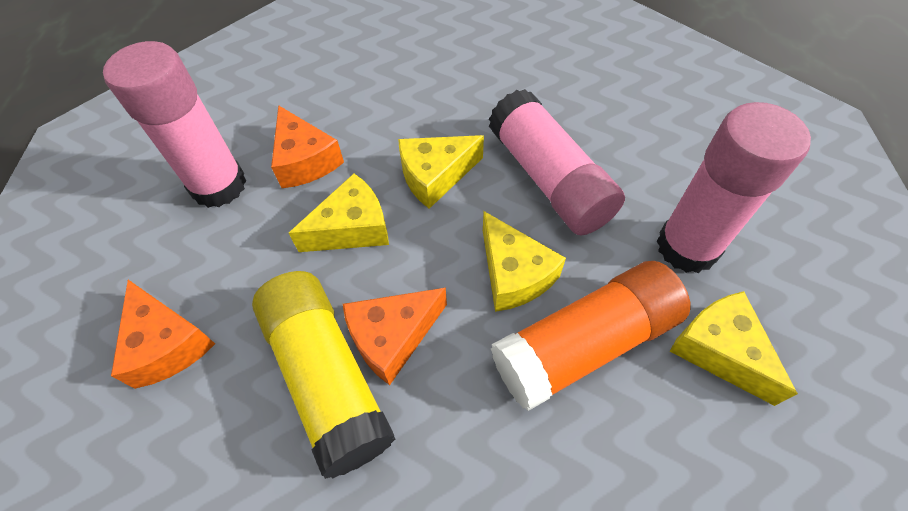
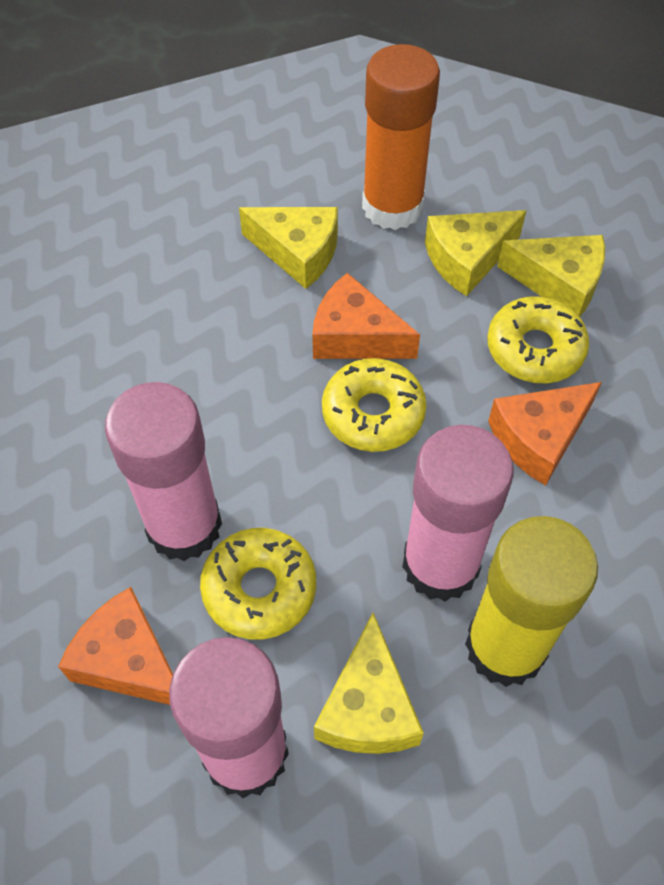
yellow donut: none = 0 -> [200,528,316,640] [322,358,427,452] [487,296,589,383] = 3

